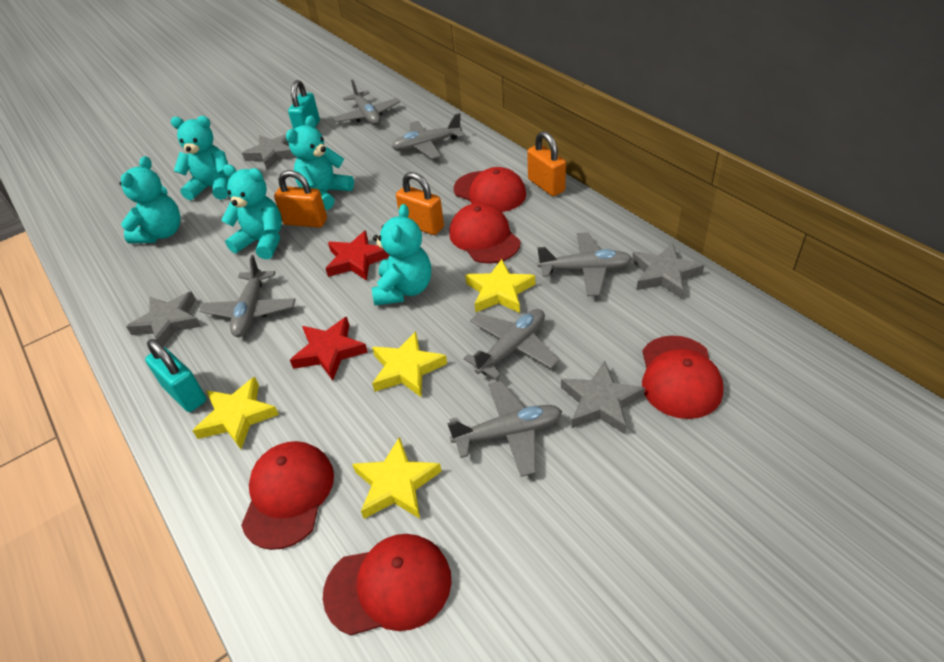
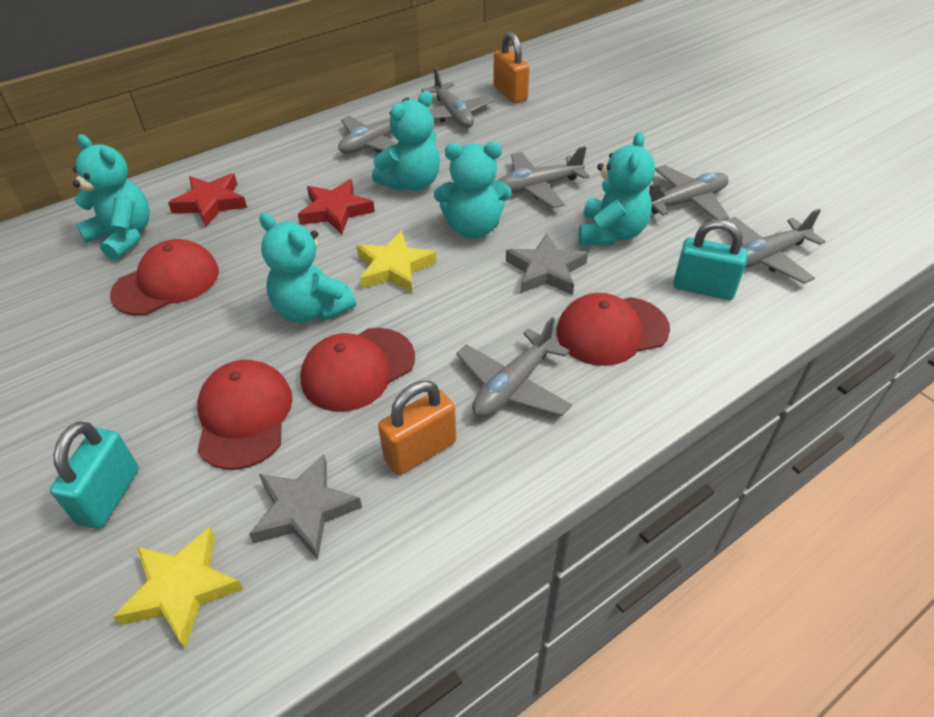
grey star: [126,292,201,346] [242,134,296,170] [561,361,645,434] [632,243,704,299] = 4 -> [249,454,362,559] [506,233,588,295] = 2
orange padlock: [274,170,327,228] [396,172,444,235] [527,131,566,196] = 3 -> [378,381,456,475] [493,32,530,103] = 2
red cap: [241,441,334,550] [323,534,452,636] [449,203,521,264] [454,167,526,212] [642,335,724,419] = 5 -> [110,239,219,316] [197,360,293,470] [300,328,415,412] [557,293,670,366] = 4
yellow star: [193,377,279,449] [352,437,442,519] [372,331,447,398] [465,259,535,313] = 4 -> [113,527,244,648] [356,231,436,293] = 2

